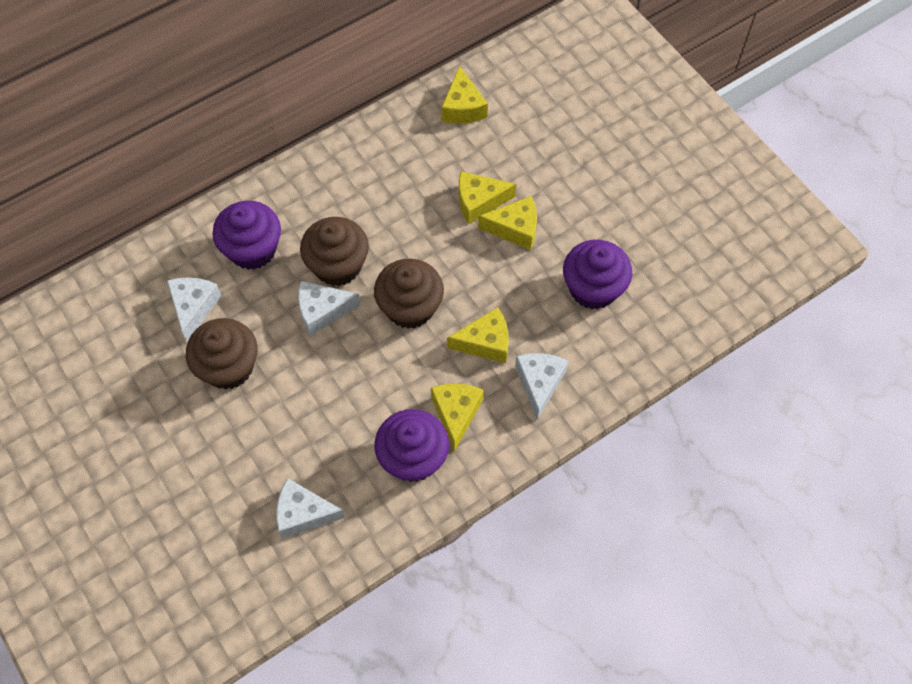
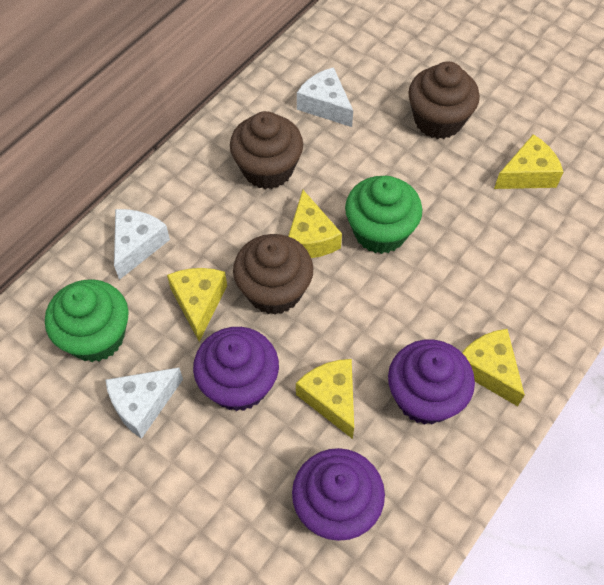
green cupcake: none = 0 -> [45,279,129,362] [345,176,422,254] = 2
white cheese: [167,277,222,342] [276,478,345,539] [298,281,361,336] [515,353,568,420] = 4 -> [105,368,183,439] [114,209,170,280] [297,67,353,127] = 3

